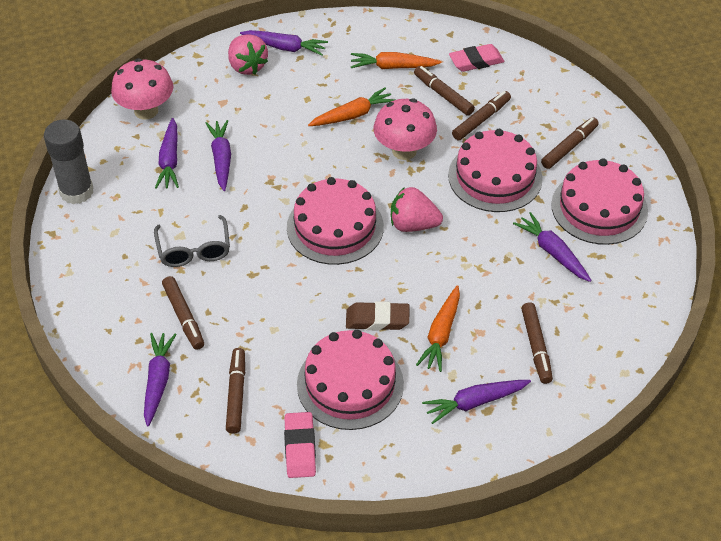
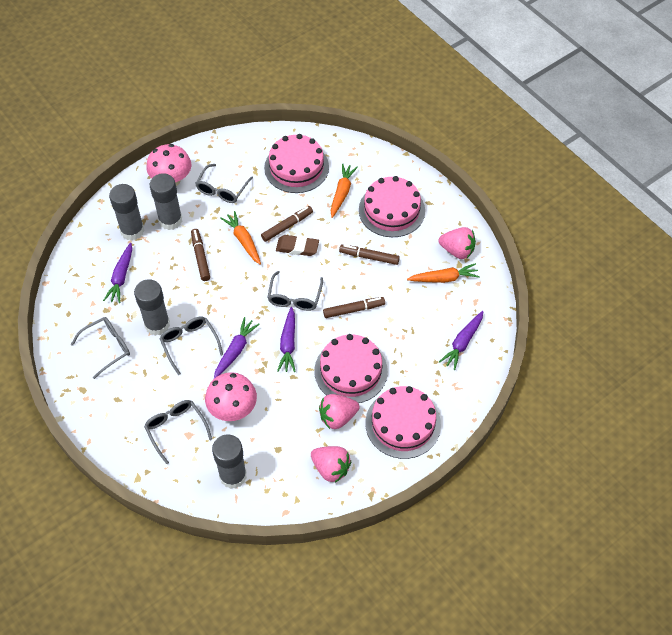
brown marker: [162,276,204,350] [226,348,245,434] [414,66,475,116] [452,91,511,140] [521,303,553,384] [541,117,599,169] = 6 -> [191,229,210,281] [261,206,313,242] [323,297,385,318] [339,245,400,265] = 4
grey glasses: [154,215,230,267] = 1 -> [71,317,130,379] [144,400,212,464] [159,317,223,375] [195,164,253,203] [267,271,323,311] = 5
grey glue stick: [44,120,93,204] = 1 -> [109,184,144,241] [134,279,170,336] [150,173,183,230] [212,434,247,489] = 4
pink eraser: [284,412,316,478] [449,44,504,72] = 2 -> none = 0
pink strawberry: [228,34,268,75] [391,187,443,232] = 2 -> [311,446,351,483] [319,394,359,429] [438,227,476,259] = 3
purple carrot: [144,333,177,427] [155,118,179,189] [206,120,231,191] [240,30,328,56] [422,380,531,424] [513,212,592,282] = 6 -> [103,243,132,303] [214,317,260,378] [277,307,296,372] [439,311,483,370] = 4

